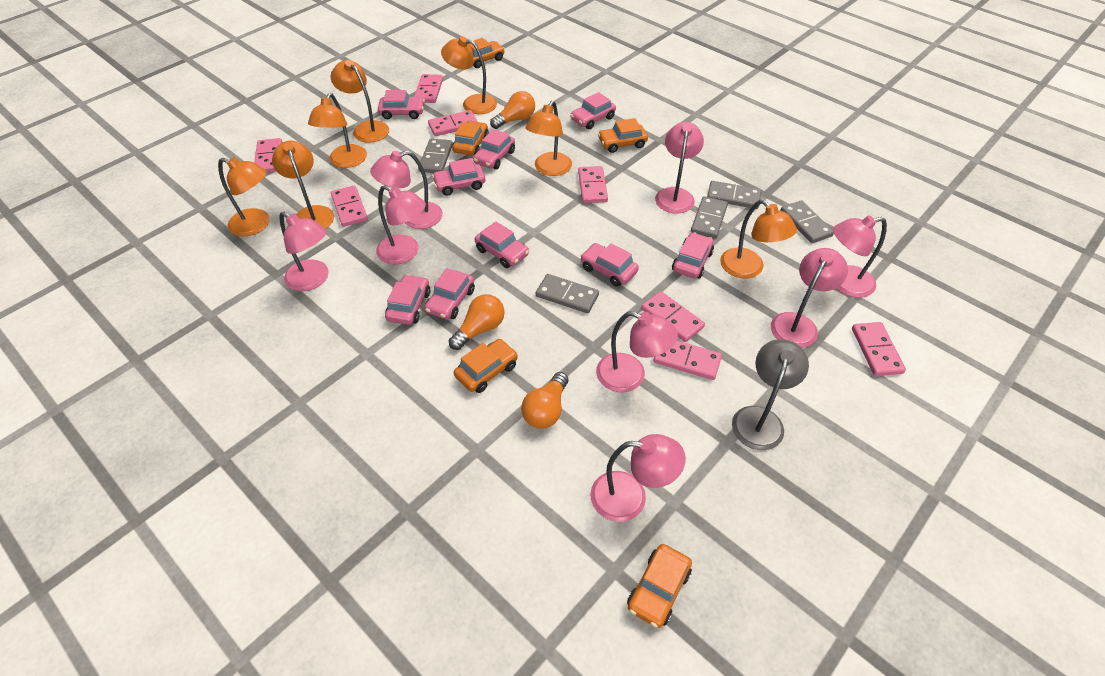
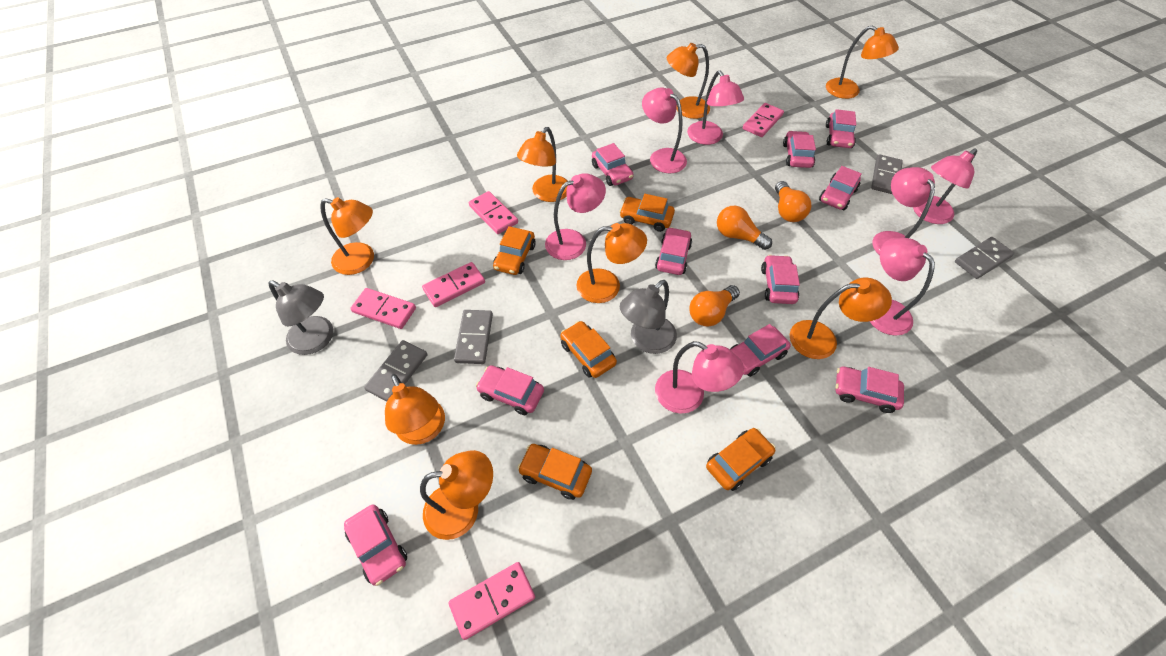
grey domino: [418,139,453,173] [536,274,599,313] [691,196,728,239] [707,181,761,209] [780,200,834,243] = 5 -> [364,340,427,401] [454,310,493,364] [871,154,903,194] [955,237,1014,279] = 4
grey lamp: [732,339,809,450] = 1 -> [268,280,333,355] [620,280,677,354] = 2
orange lamp: [218,157,270,237] [272,141,334,229] [308,93,367,168] [330,60,389,143] [441,36,497,114] [526,101,572,176] [720,200,797,278] = 7 -> [320,197,374,275] [385,374,445,445] [420,450,493,540] [517,127,567,202] [577,223,647,303] [667,43,710,119] [790,278,892,359] [826,26,899,99] = 8
pink car: [378,90,425,119] [385,274,431,325] [425,268,475,320] [432,158,485,196] [473,129,515,170] [475,222,529,268] [570,92,616,129] [580,243,639,287] [672,232,714,279] = 9 -> [344,505,407,586] [476,365,544,415] [592,143,634,186] [655,227,692,275] [730,324,791,377] [761,255,800,304] [783,131,816,168] [819,166,862,210] [826,109,856,148] [835,366,904,413] = 10
pink domino: [254,138,282,173] [331,185,368,227] [414,74,443,103] [428,110,478,136] [578,166,608,203] [641,291,705,342] [654,341,722,380] [852,322,906,376] = 8 -> [350,288,416,329] [422,262,485,307] [449,562,535,640] [469,191,518,234] [743,103,784,137] = 5
pink lamp: [279,212,329,291] [370,151,443,229] [376,185,426,264] [590,434,686,522] [596,311,678,392] [655,122,704,214] [771,248,848,348] [833,216,887,298] = 8 -> [545,173,606,260] [642,87,687,174] [655,341,744,414] [687,71,744,145] [869,238,935,336] [872,167,935,255] [913,148,977,224] = 7

